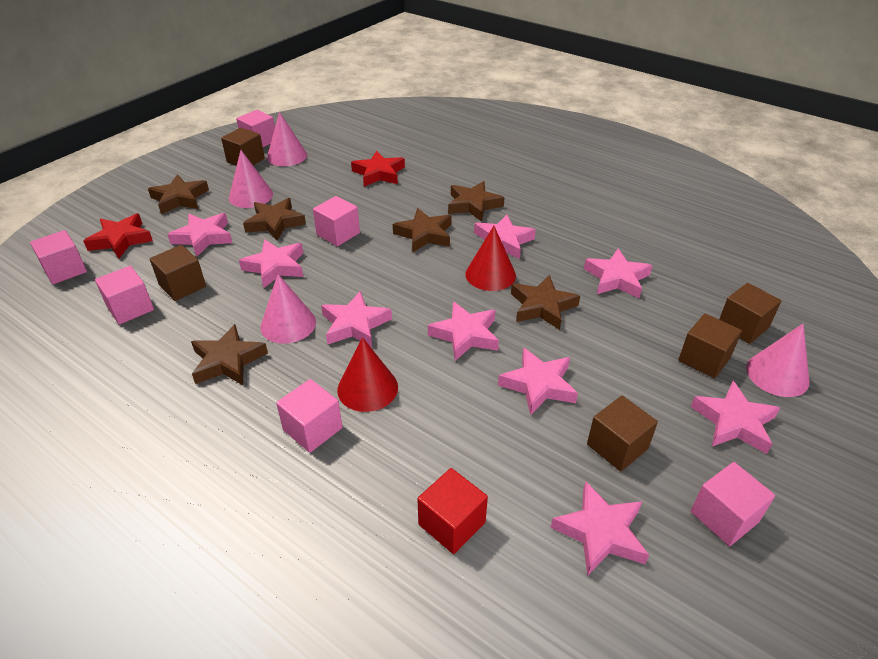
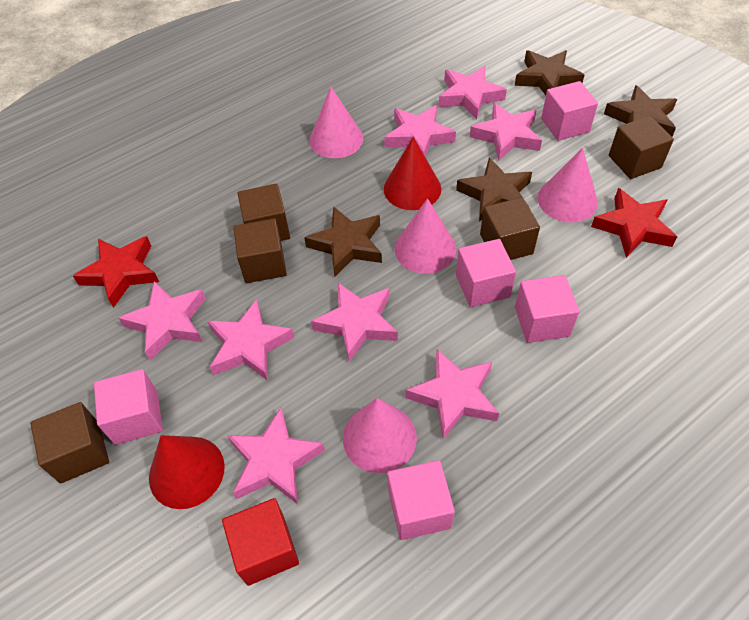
brown star: [148,175,209,214] [191,324,268,385] [243,198,306,241] [393,208,452,252] [448,181,505,222] [511,275,580,330] = 6 -> [304,207,382,277] [456,157,532,221] [515,50,584,95] [604,85,677,136] = 4
pink cube: [30,230,87,284] [95,266,154,325] [236,110,275,147] [276,379,342,453] [313,196,360,246] [691,462,775,546] = 6 -> [94,369,163,445] [387,460,455,540] [456,239,516,307] [515,275,579,343] [541,81,598,141] = 5
pink star: [167,213,232,257] [239,239,303,288] [321,291,392,347] [428,301,499,361] [474,215,536,259] [498,347,578,415] [551,481,649,576] [584,248,653,298] [691,381,780,454] = 9 -> [119,281,206,360] [207,299,295,381] [227,408,325,504] [311,283,398,362] [384,105,456,157] [406,349,499,439] [438,66,507,120] [470,103,542,161] = 8

